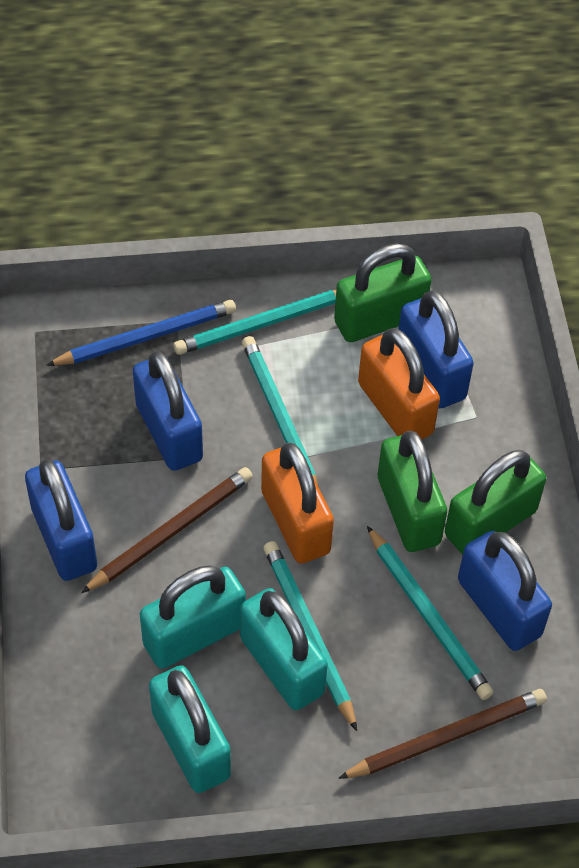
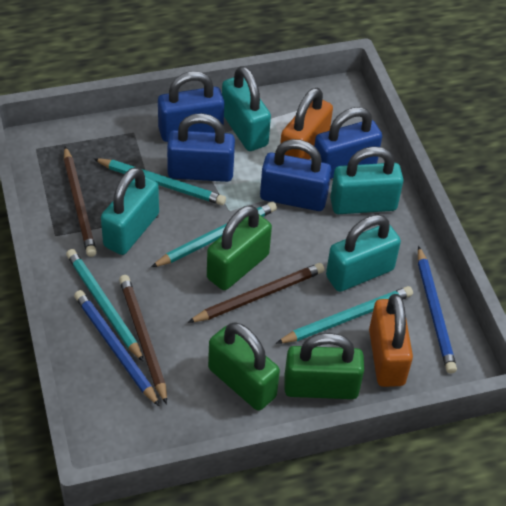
blue pencil: [46,300,236,366] = 1 -> [74,290,160,407] [418,246,457,374] = 2
brown pencil: [81,467,253,593] [338,689,547,779] = 2 -> [64,146,97,257] [119,275,167,405] [187,263,324,323] = 3
turquoise padlock: [140,565,246,669] [149,665,231,793] [240,588,328,710] = 3 -> [101,167,159,255] [222,66,271,151] [326,215,401,292] [330,146,403,214] = 4

